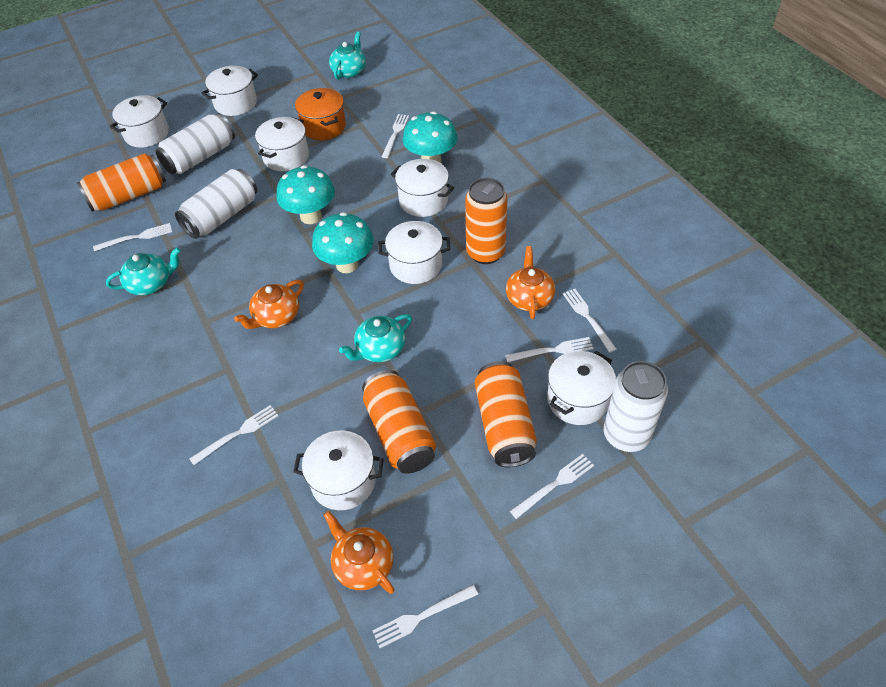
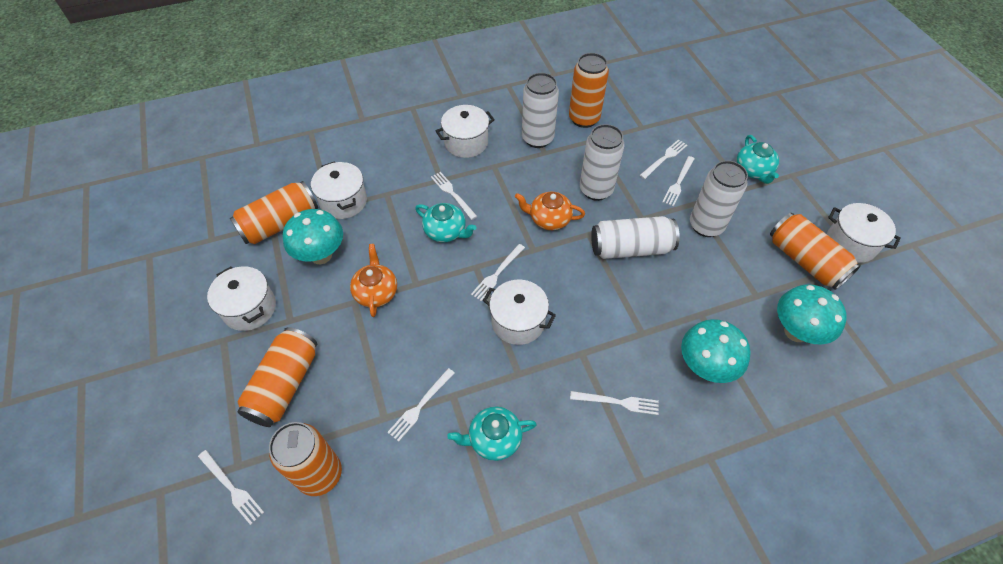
orange can: [77,153,166,212] [362,370,436,474] [465,178,508,264] [475,361,537,467] = 4 -> [230,181,318,244] [237,327,317,427] [269,422,342,496] [569,53,609,128] [770,213,861,290] = 5
orange pot: [295,88,346,140] = 1 -> none = 0
orange teapot: [234,280,304,329] [324,511,395,594] [506,246,555,319] = 3 -> [350,244,397,317] [515,192,585,230] = 2
white can: [155,113,235,174] [175,169,257,239] [604,361,668,452] = 3 -> [522,73,559,148] [580,124,625,201] [591,216,680,259] [690,161,748,237] = 4
white pot: [110,95,169,148] [202,66,258,116] [255,117,309,171] [293,430,384,510] [378,221,450,284] [391,159,454,217] [547,351,616,425] = 7 -> [207,267,276,331] [311,161,367,219] [436,105,495,158] [483,280,556,345] [827,203,901,263] = 5

